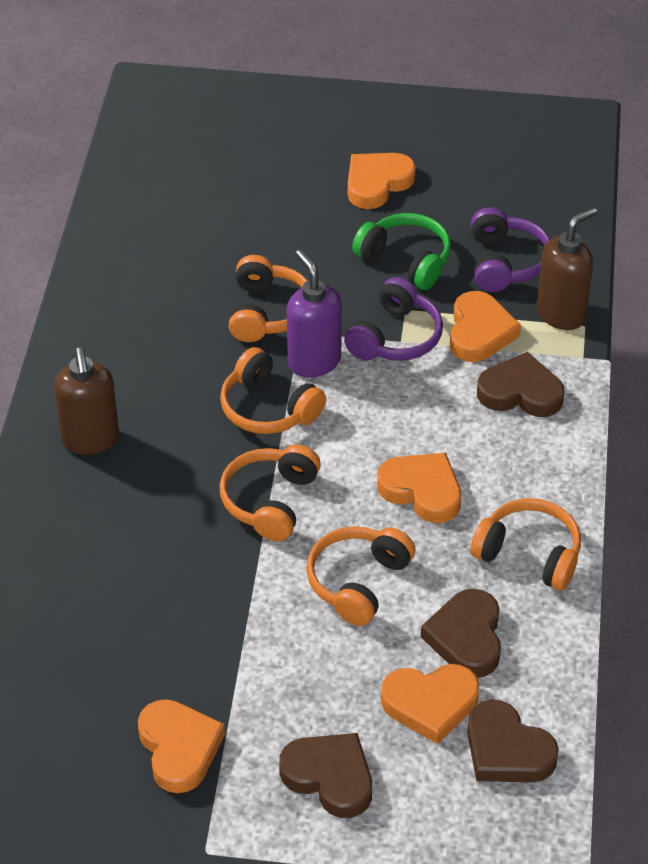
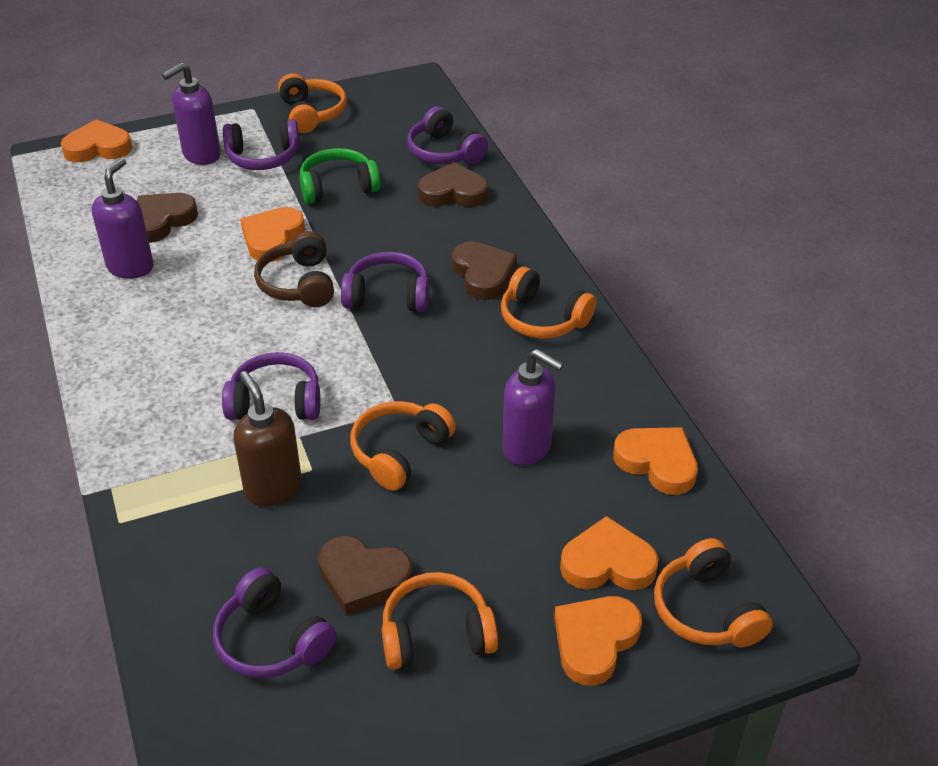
brown headphones: none = 0 -> [254,231,334,307] = 1
brown soap dispenser: [54,347,119,455] [537,207,597,330] = 2 -> [234,371,302,506] = 1
purple headphones: [344,277,443,361] [471,207,550,292] = 2 -> [213,567,337,678] [222,352,320,420] [223,119,299,170] [341,252,429,312] [407,106,488,164] = 5
purple soap dispenser: [287,250,342,377] = 1 -> [92,158,154,279] [162,63,221,165] [503,349,564,466] = 3

